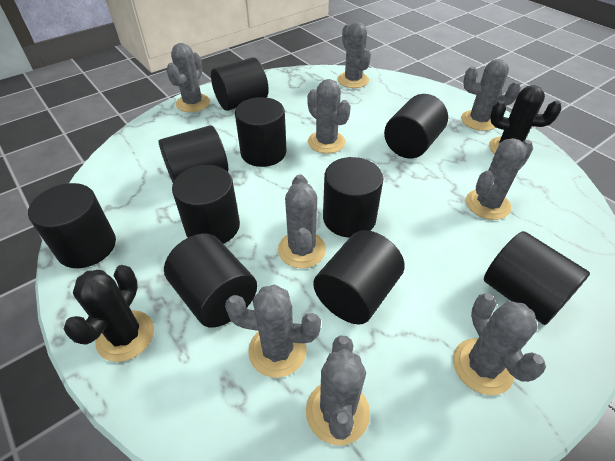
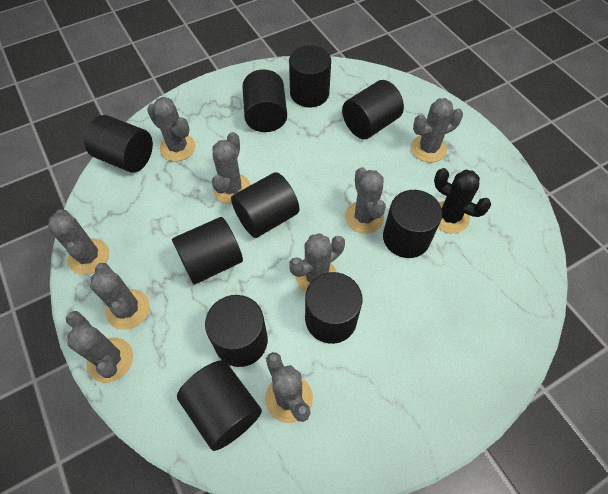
black cactus: [64,265,154,362] [489,85,561,154] = 2 -> [434,168,491,233] = 1

